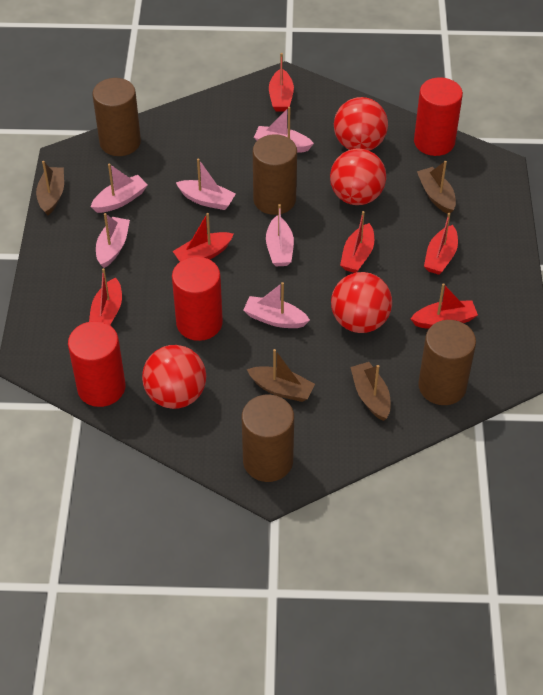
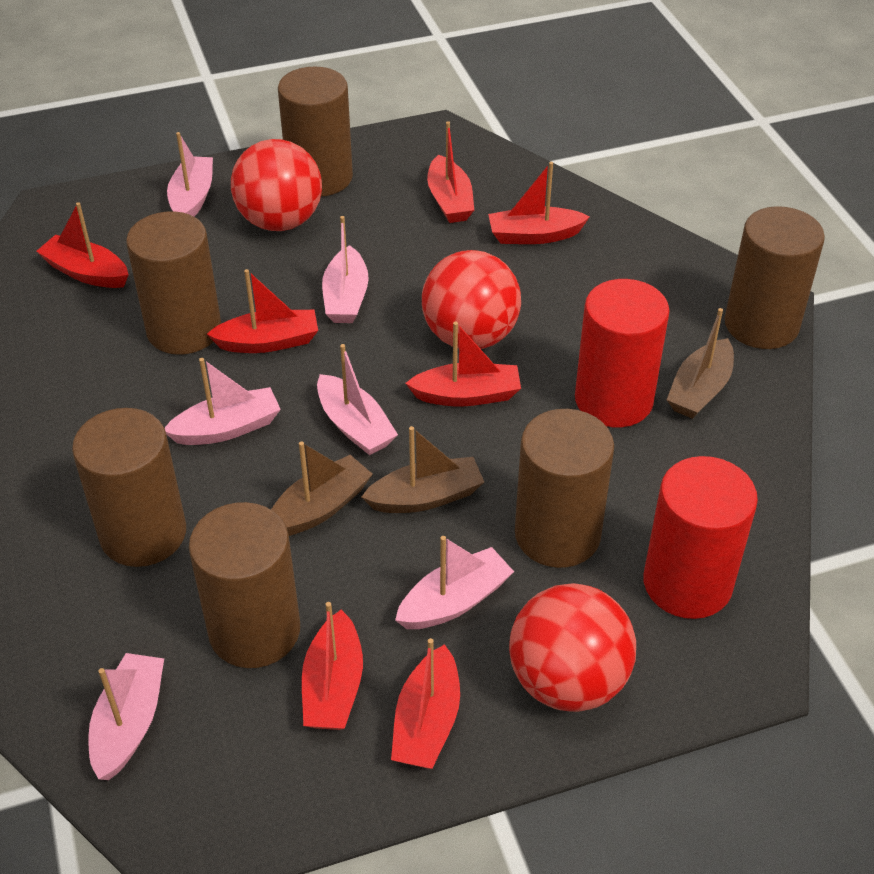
brown boat: [36,161,64,216] [247,349,315,402] [350,362,391,421] [417,161,456,214] = 4 -> [271,441,373,536] [361,426,484,513] [667,308,734,419] = 3
brown cylinder: [92,78,141,156] [242,395,294,482] [253,134,297,215] [418,320,476,405] = 4 -> [72,408,186,567] [126,211,221,355] [189,502,300,668] [278,67,353,196] [515,409,614,568] [725,206,825,349] = 6
red ball: [142,345,206,409] [330,148,386,205] [331,272,392,333] [334,97,388,151] = 4 -> [231,139,322,231] [422,250,521,349] [509,583,636,712] = 3
red boat: [89,268,122,325] [173,213,234,262] [269,53,294,112] [340,211,374,273] [410,283,478,329] [424,213,458,275] = 6 -> [36,202,129,288] [207,269,318,353] [302,602,363,730] [391,638,460,769] [405,322,521,406] [427,121,474,223] [488,162,590,244] = 7
red cylinder: [68,321,126,407] [172,257,223,341] [414,77,463,156] = 3 -> [575,279,670,427] [643,456,758,619] = 2

